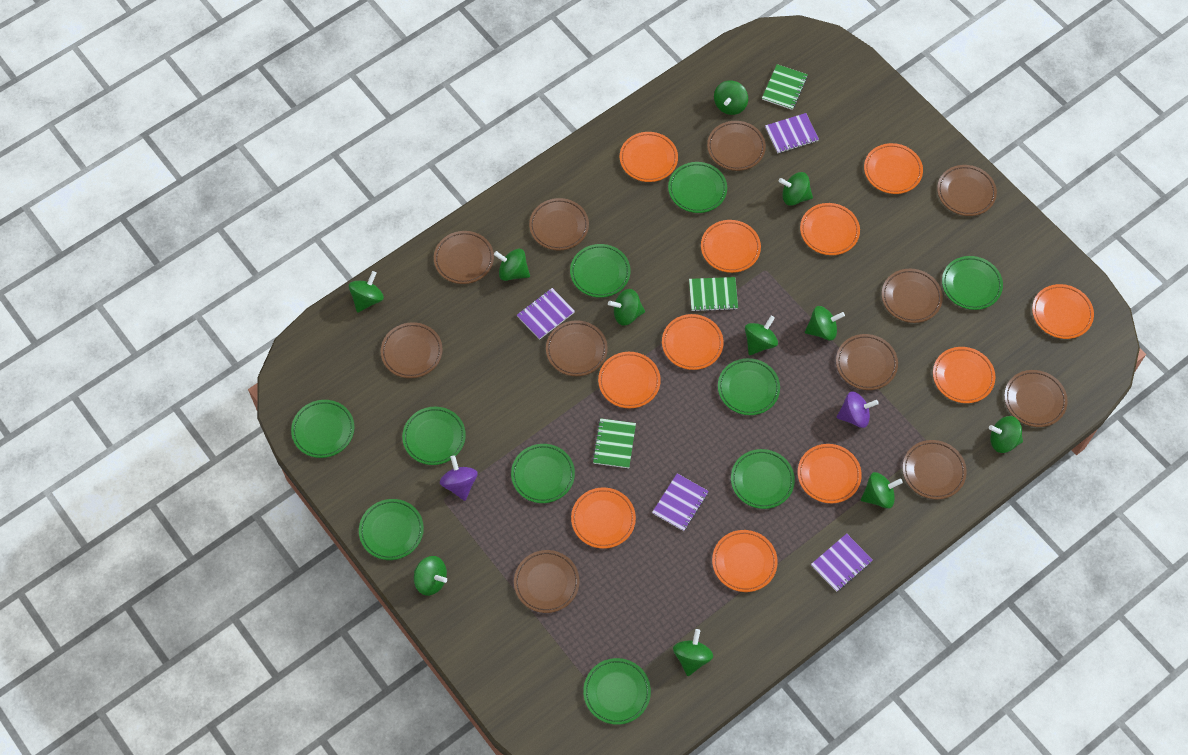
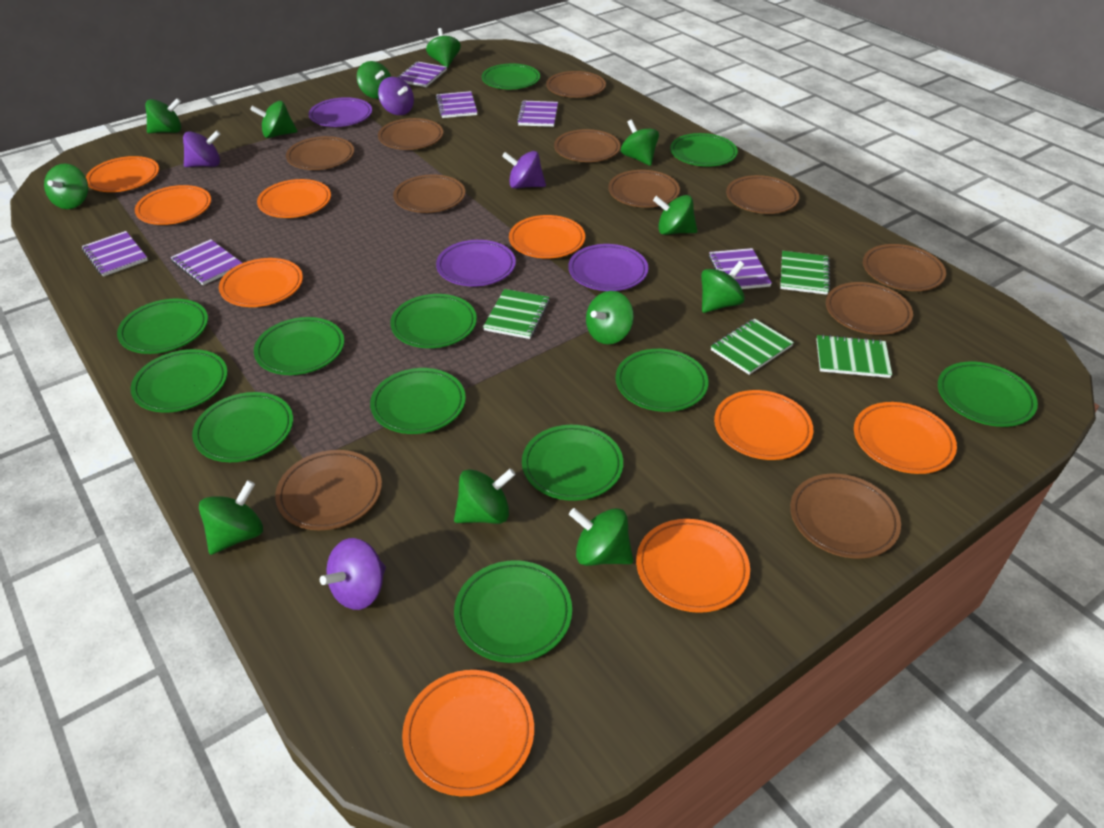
green notebook: [593,418,636,468] [689,277,738,312] [762,64,808,110] = 3 -> [483,289,550,339] [711,319,794,375] [780,251,830,295] [816,334,892,378] = 4
green plate: [291,400,354,458] [359,499,424,560] [402,407,466,465] [511,444,575,503] [570,244,631,298] [583,658,651,725] [668,162,727,213] [718,358,780,415] [731,449,795,509] [942,256,1003,310] = 10 -> [117,299,208,354] [131,349,228,413] [192,392,293,462] [254,317,344,375] [370,368,466,434] [390,294,477,348] [454,560,572,663] [482,64,540,89] [522,425,623,501] [616,349,708,412] [670,133,738,167] [938,362,1038,427] = 12
green spinning top: [349,271,384,313] [414,556,447,596] [494,249,530,281] [608,289,645,326] [673,629,713,676] [714,81,748,115] [745,316,778,355] [779,172,813,206] [805,306,845,341] [861,472,903,509] [989,416,1023,453] = 11 -> [44,164,88,209] [145,98,181,133] [199,480,263,555] [250,101,297,138] [357,61,391,99] [426,28,461,68] [454,468,516,524] [569,508,633,566] [586,291,634,344] [621,119,659,166] [653,195,697,235] [701,261,745,313] = 12
orange plate: [571,487,636,549] [598,352,661,408] [620,132,678,182] [662,314,723,370] [701,220,761,273] [712,530,778,592] [798,444,862,503] [800,203,860,255] [864,143,923,194] [933,347,995,403] [1032,284,1094,339] = 11 -> [86,156,159,192] [135,185,211,225] [219,258,303,307] [257,179,331,218] [402,670,534,796] [509,215,585,259] [636,519,750,613] [714,390,813,460] [854,402,957,474] = 9
purple notebook: [517,288,575,340] [652,473,709,531] [765,113,819,153] [811,533,873,592] = 4 -> [82,231,148,277] [171,239,242,285] [398,62,447,87] [436,91,477,118] [517,100,558,127] [709,248,772,289] = 6
purple plate: none = 0 -> [309,97,372,127] [436,240,516,286] [568,244,648,291] = 3
purple spinning top: [440,455,478,501] [837,391,879,428] = 2 -> [183,130,221,167] [320,538,386,610] [378,77,414,115] [502,151,546,189] = 4

